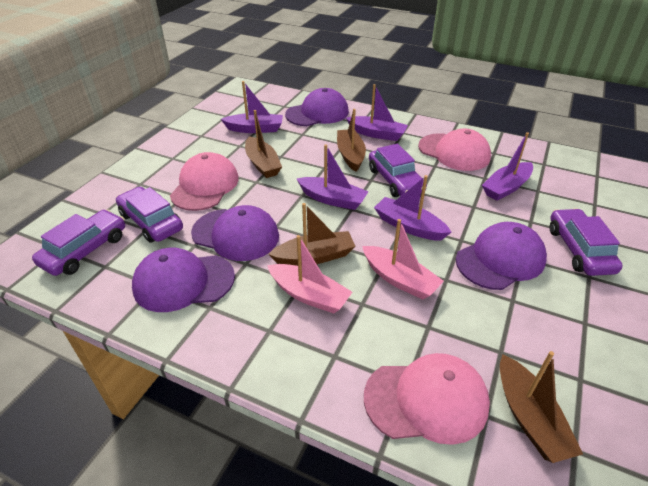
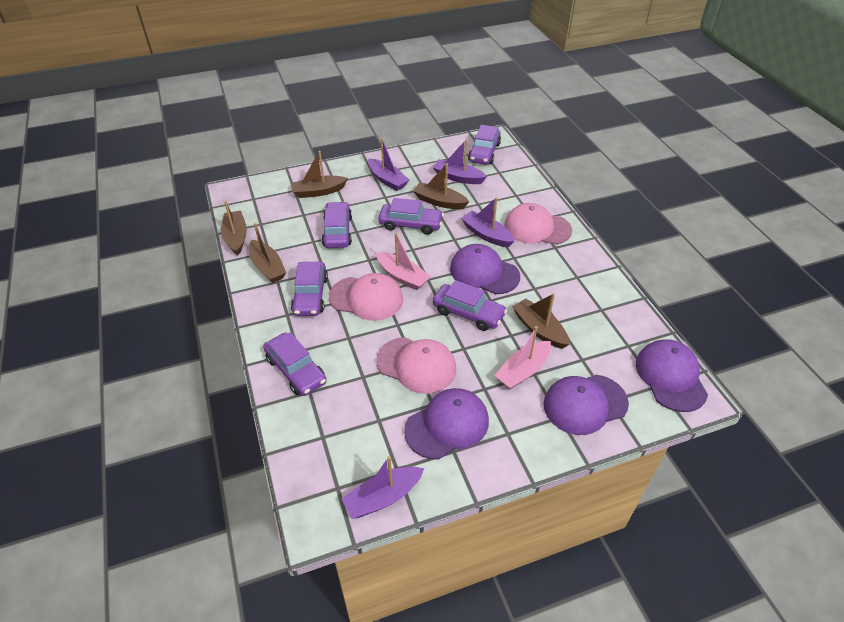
brown boat: [245,110,282,178] [268,203,355,266] [337,109,366,172] [500,351,583,463] = 4 -> [221,201,247,255] [249,223,286,283] [291,151,348,198] [413,163,469,209] [512,293,570,349] = 5
purple boat: [221,81,283,133] [297,144,369,210] [346,84,408,141] [374,175,451,241] [482,132,533,201] = 5 -> [342,456,424,519] [368,138,409,191] [432,139,487,184] [461,197,515,247] = 4
purple car: [32,210,125,276] [116,187,183,243] [369,144,427,197] [549,208,623,276] = 4 -> [263,332,327,396] [291,262,328,316] [322,202,352,248] [378,198,444,235] [433,280,507,331] [468,125,501,165] = 6

